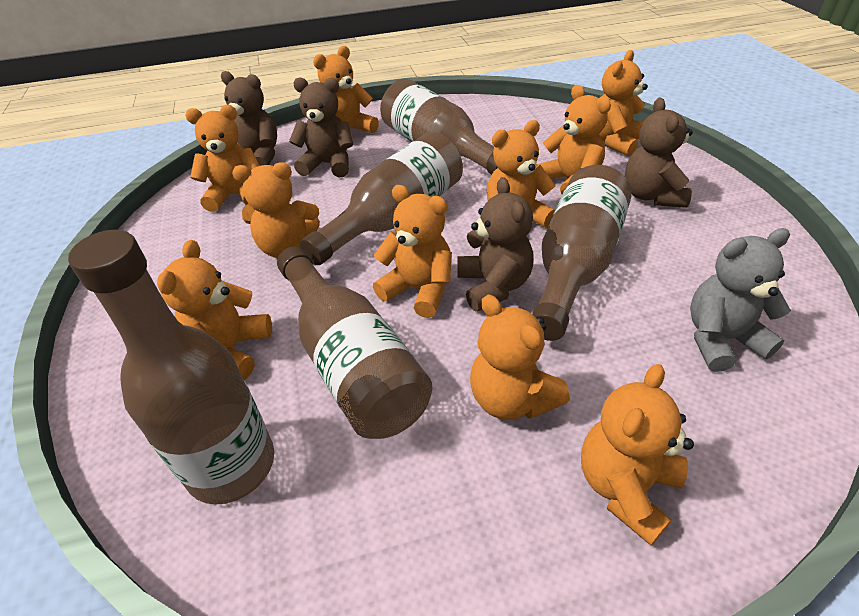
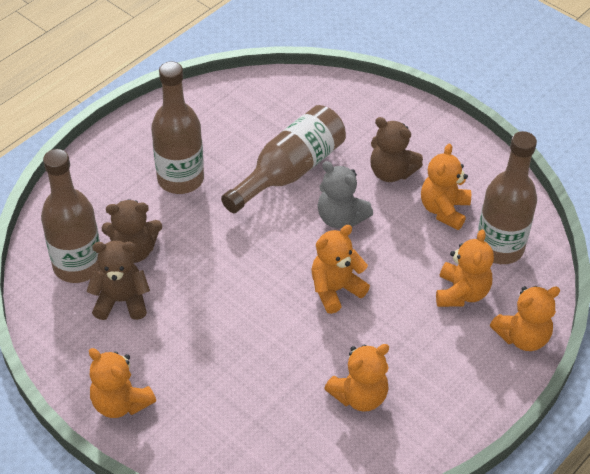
brown bottle: [68,230,274,505] [277,247,432,439] [300,132,463,265] [380,79,498,175] [532,165,632,341] = 5 -> [41,149,100,283] [151,62,204,194] [221,105,346,213] [476,131,537,264] = 4
brown teddy bear: [221,71,277,166] [289,77,353,177] [457,177,534,312] [625,97,693,208] = 4 -> [86,241,150,320] [102,199,162,263] [370,117,423,182] = 3
orange teddy bear: [157,240,272,380] [185,105,259,212] [232,162,320,258] [313,46,379,137] [373,185,452,318] [470,295,570,420] [487,120,556,228] [536,85,611,194] [581,364,694,545] [599,50,648,156] = 10 -> [89,348,156,418] [311,225,370,314] [324,344,389,412] [421,144,471,230] [436,229,494,307] [490,286,560,351] = 6

